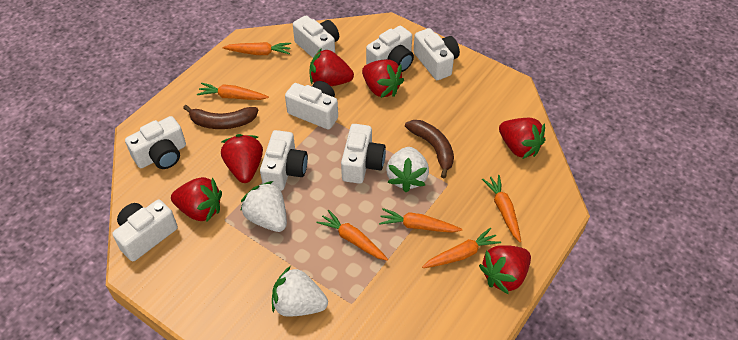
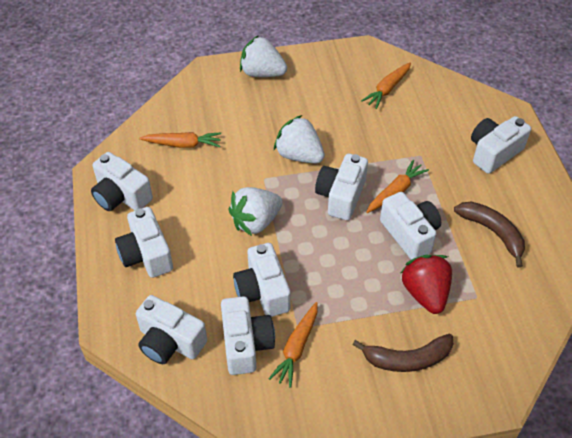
orange carrot: [197,83,269,100] [222,42,291,55] [316,210,388,261] [379,208,462,233] [422,228,501,268] [482,175,521,242] = 6 -> [139,132,221,148] [269,302,318,387] [361,62,411,109] [366,160,429,213] = 4
red strawberry: [171,177,222,222] [221,134,263,183] [310,48,354,86] [362,59,404,98] [479,245,531,294] [499,118,545,159] = 6 -> [401,255,452,314] = 1

